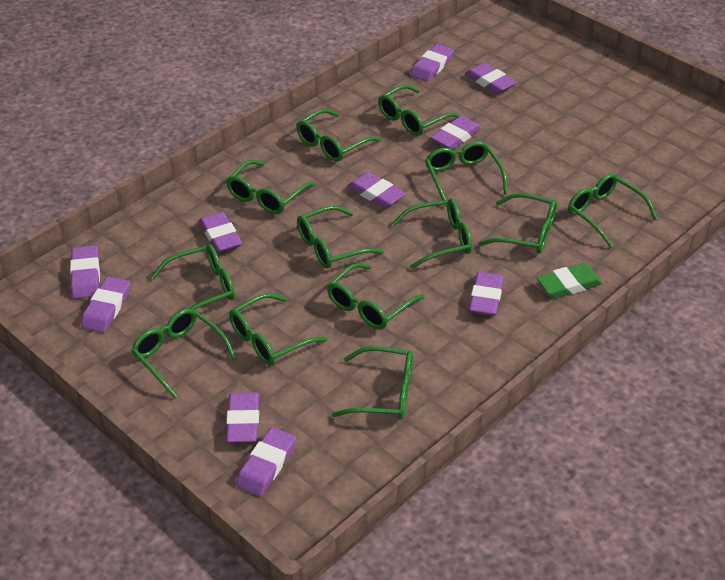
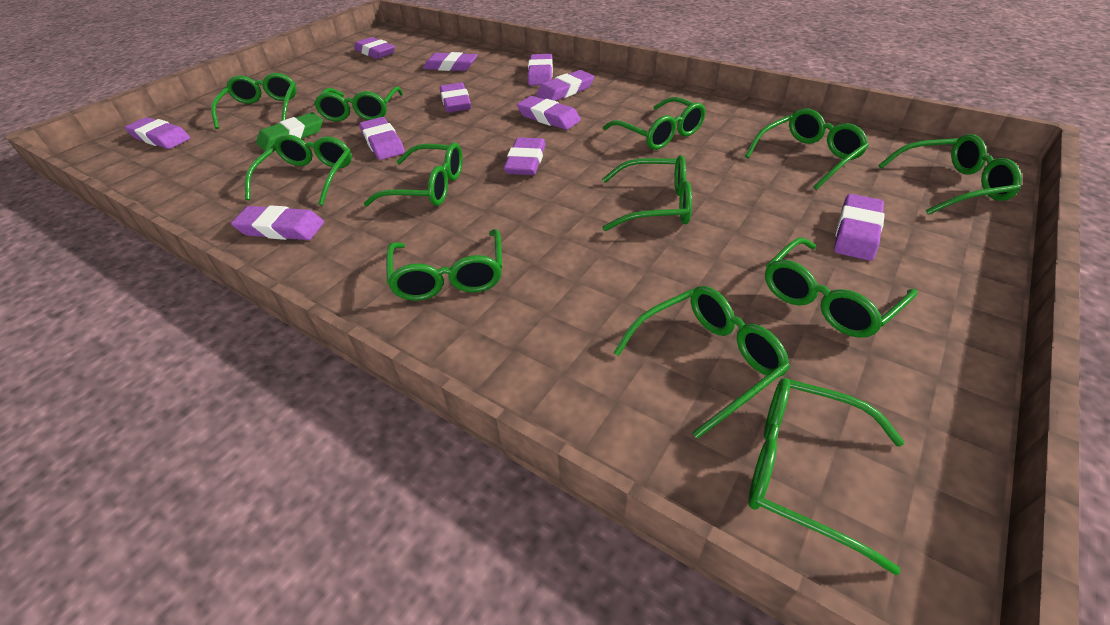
green glasses: [131,308,236,398] [151,244,235,310] [226,160,316,214] [229,293,327,365] [296,109,381,162] [297,206,384,269] [327,263,425,329] [332,346,413,419] [378,85,460,136] [392,199,472,269] [425,141,508,207] [479,193,557,254] [568,174,658,248] = 13 -> [211,73,297,129] [245,134,352,206] [314,87,403,122] [364,143,463,206] [386,229,502,301] [602,155,692,231] [603,97,706,150] [613,286,790,439] [745,108,869,190] [748,378,905,575] [765,237,917,338] [878,134,1022,215] = 12
purple eraser: [70,245,100,299] [81,276,130,333] [199,212,242,253] [226,393,259,442] [236,427,296,496] [348,172,406,208] [411,44,454,82] [431,116,481,150] [465,63,517,94] [469,272,504,316] = 10 -> [125,117,190,149] [231,205,324,240] [354,37,395,59] [359,117,405,160] [423,52,477,71] [440,82,471,113] [504,137,546,175] [517,96,581,130] [528,54,553,85] [536,70,594,101] [834,194,885,261] = 11

